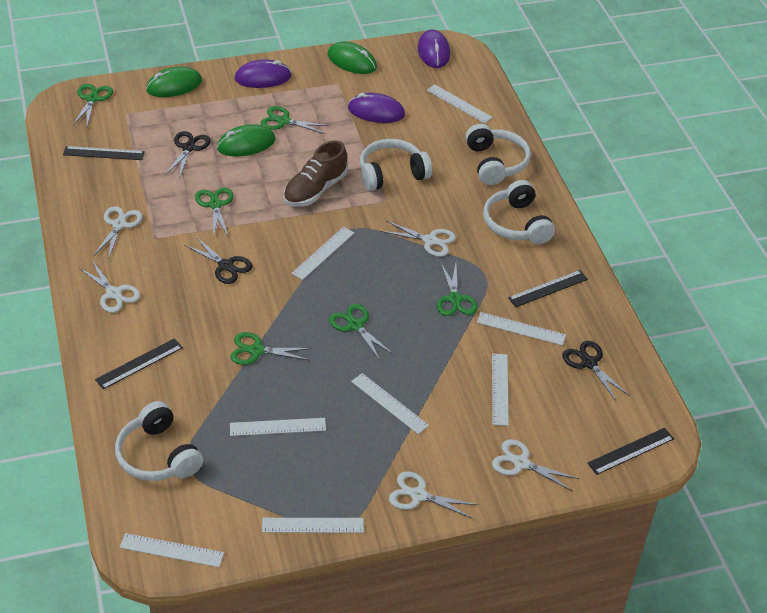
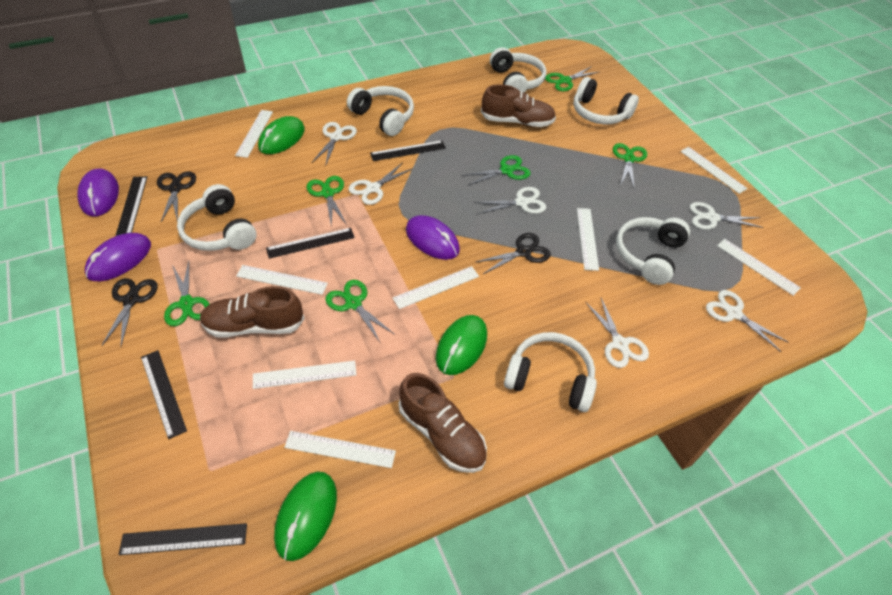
black ruler: [63,146,145,160] [95,338,183,389] [508,270,588,307] [587,428,674,475] = 4 -> [116,176,147,236] [118,523,247,555] [141,350,187,439] [266,228,355,259] [370,140,446,161] = 5
brown shoe: [284,140,348,207] = 1 -> [200,286,305,338] [399,373,487,473] [481,84,556,127] = 3
white headphones: [115,401,203,481] [360,139,432,191] [465,124,531,185] [483,180,555,244] = 4 -> [177,184,257,251] [347,86,414,136] [490,47,546,93] [504,332,597,412] [573,77,639,124] [616,217,690,285] = 6
white scissors: [78,260,140,313] [93,206,143,260] [381,221,456,257] [389,471,478,519] [492,439,579,491] = 5 -> [312,122,357,166] [348,162,413,205] [474,187,546,214] [586,298,649,368] [690,202,764,230] [706,290,789,352] = 6

